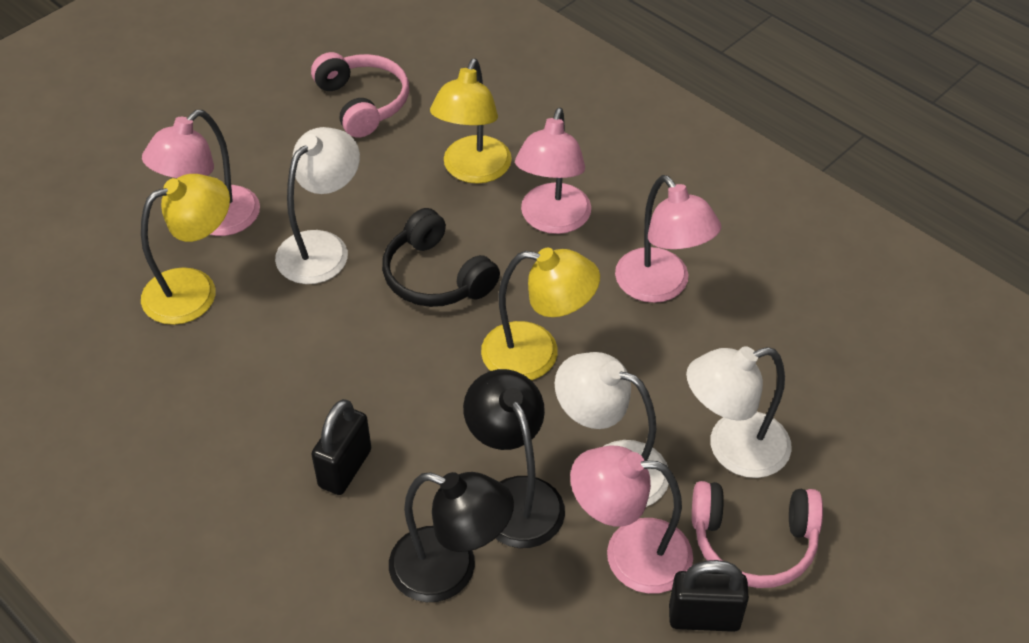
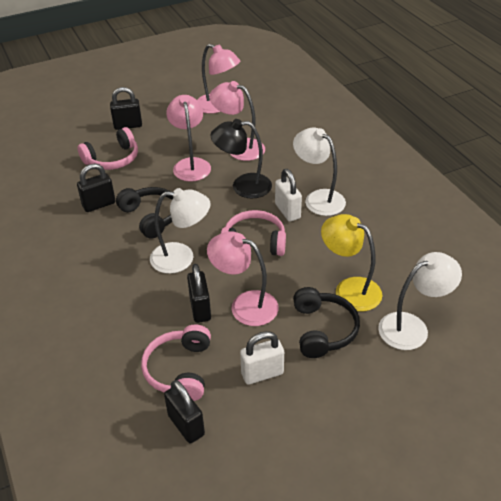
black headphones: [382,208,500,307] = 1 -> [116,187,174,239] [293,287,360,358] = 2
black lamp: [389,472,514,602] [463,369,565,548] = 2 -> [210,119,272,199] = 1
black padlock: [311,399,371,495] [669,560,749,632] = 2 -> [77,164,116,212] [110,87,142,130] [164,380,205,443] [187,264,211,323] = 4
pink headphones: [311,52,409,138] [692,481,823,588] = 2 -> [77,127,138,170] [141,325,211,401] [221,210,286,256] = 3
white padlock: none = 0 -> [240,331,284,385] [275,169,302,222] = 2
yellow lamp: [141,174,230,325] [430,58,512,184] [481,248,600,380] = 3 -> [321,214,382,311] = 1

